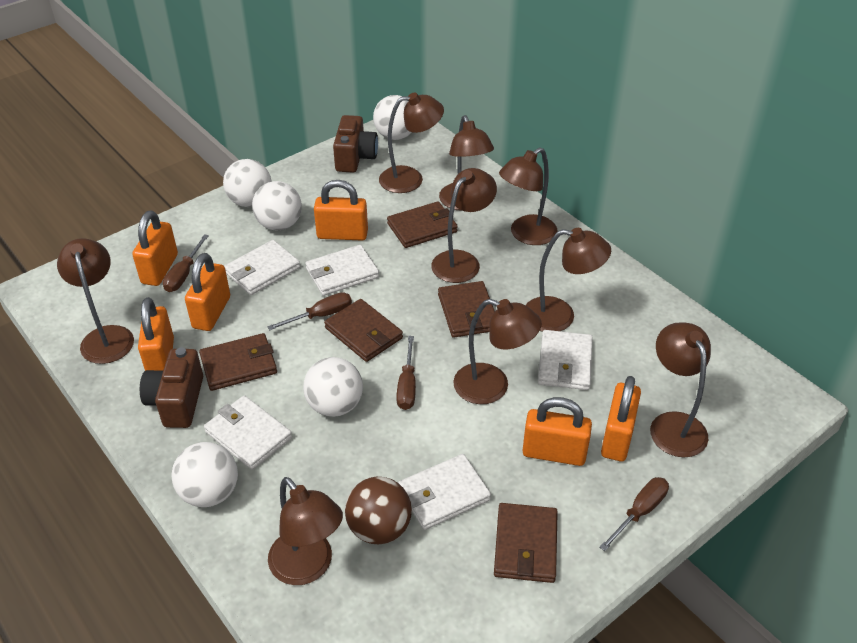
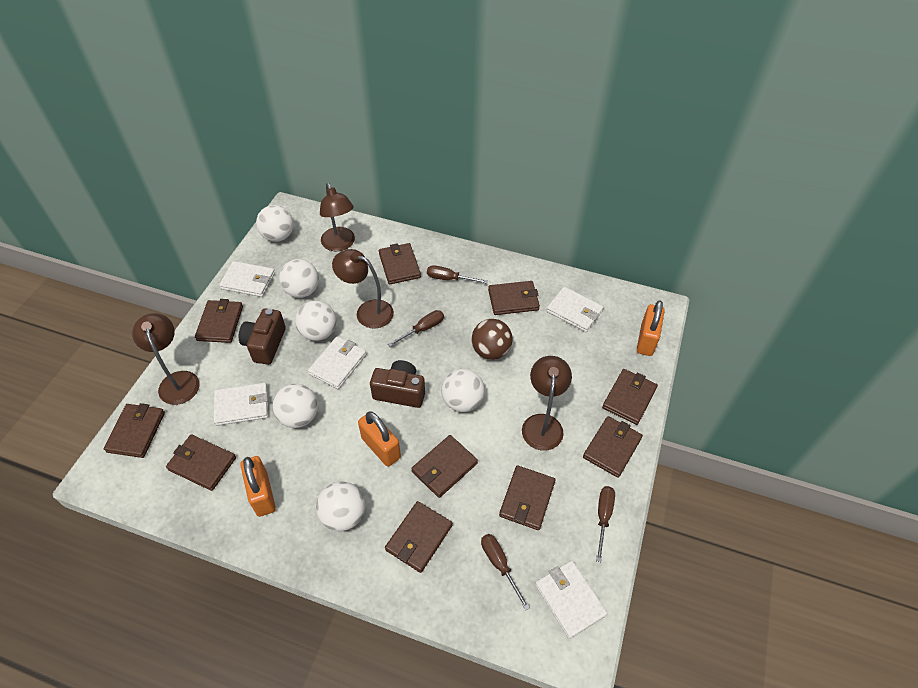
brown lamp: [57,238,134,364] [268,477,343,585] [379,92,444,193] [431,168,497,283] [439,115,494,211] [454,299,542,404] [499,147,558,245] [526,228,611,332] [650,322,711,457] = 9 -> [132,313,200,405] [320,183,355,251] [332,249,394,328] [522,356,572,451] = 4
brown wallet: [199,333,277,391] [324,299,403,362] [387,201,458,248] [438,281,495,338] [494,503,558,583] = 5 -> [104,403,165,458] [166,434,236,491] [195,299,243,343] [379,243,421,285] [385,501,452,573] [411,435,478,498] [488,281,540,315] [499,465,556,530] [583,416,643,478] [602,369,658,425] = 10
orange padlock: [132,211,178,286] [138,297,174,371] [185,253,230,331] [314,180,368,240] [522,397,592,466] [601,376,641,461] = 6 -> [240,456,276,517] [358,411,401,467] [637,300,665,356] = 3
white ball: [172,442,238,507] [223,159,272,207] [252,181,302,231] [303,357,363,417] [373,95,412,140] = 5 -> [256,205,294,242] [273,384,318,428] [279,259,319,298] [295,301,336,341] [316,481,365,531] [441,369,485,412] = 6

